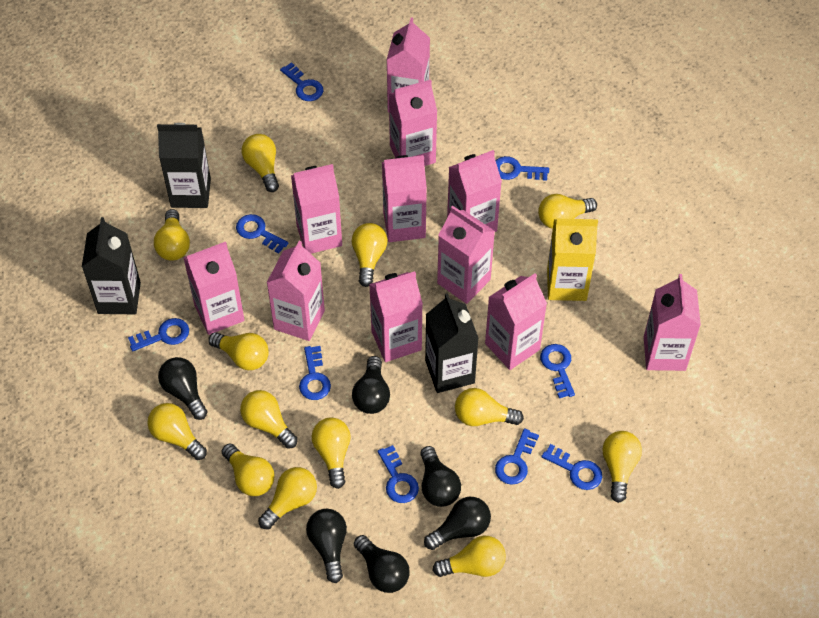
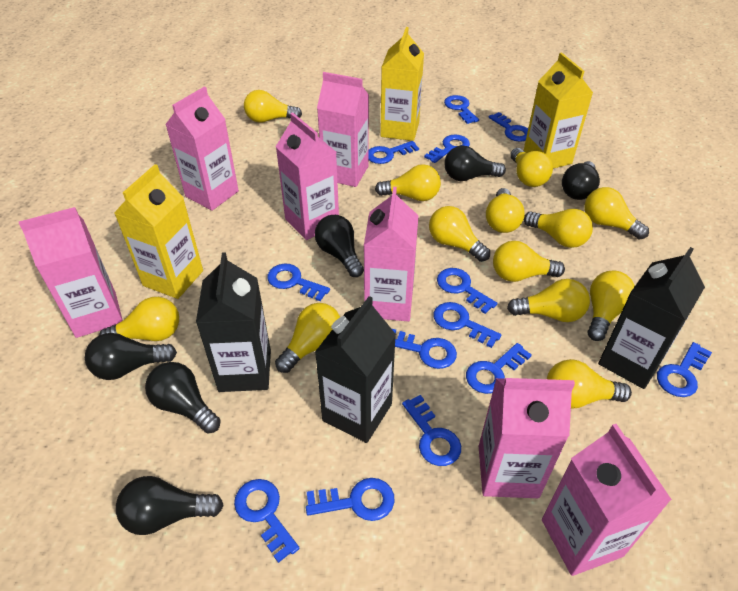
blue key: [128,318,189,351] [236,214,288,254] [280,62,323,101] [299,346,331,400] [377,445,419,503] [495,429,539,485] [496,156,549,181] [540,344,575,398] [541,444,602,490] = 9 -> [234,479,300,563] [267,264,330,301] [306,478,395,521] [369,141,419,164] [392,329,457,369] [402,395,461,466] [424,135,470,163] [433,302,501,348] [437,268,497,314] [444,95,479,124] [466,343,532,394] [489,112,528,142] [657,342,712,397] = 13
pink carton: [184,242,244,335] [267,241,325,341] [291,164,342,254] [369,271,423,362] [382,155,427,242] [387,17,430,112] [389,80,437,166] [437,205,495,304] [447,150,502,232] [485,273,547,370] [644,274,701,371] = 11 -> [19,207,123,338] [165,86,239,211] [276,112,339,240] [317,72,369,187] [364,187,419,321] [479,378,575,498] [542,424,672,576] = 7
yellow carton: [547,219,598,301] = 1 -> [114,164,203,299] [380,27,424,141] [524,53,593,169] = 3

